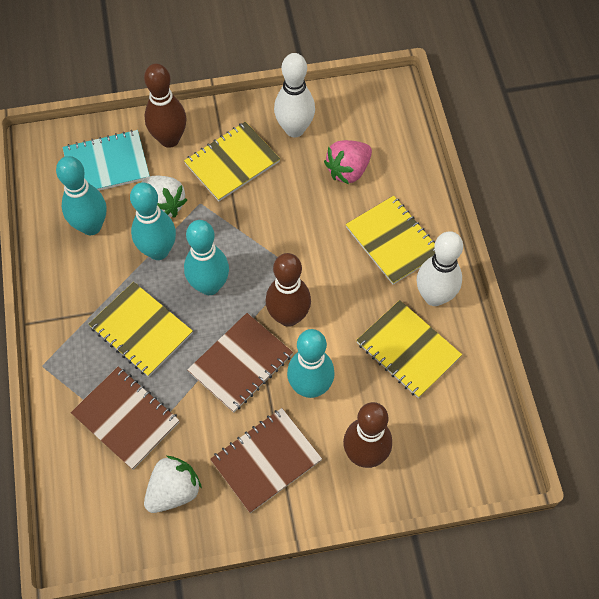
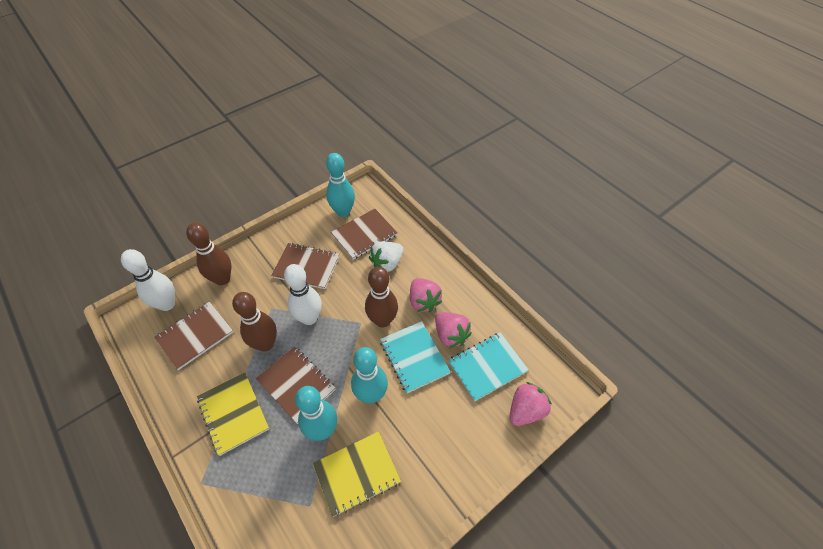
brown notebook: [70,366,180,470] [187,313,293,413] [210,408,322,513] = 3 -> [154,301,233,370] [256,346,336,424] [271,243,339,289] [331,209,398,260] = 4
pink strawberry: [324,140,372,184] = 1 -> [410,278,443,312] [435,312,472,348] [509,382,552,426] = 3
turquoise bowling pin: [56,156,106,235] [130,182,176,260] [184,220,229,295] [287,329,335,398] = 4 -> [295,386,337,441] [326,153,355,217] [351,347,388,403] = 3
turquoise notebook: [63,130,150,191] = 1 -> [380,321,451,393] [448,332,529,402] = 2
white strawberry: [142,176,187,218] [144,456,202,513] = 2 -> [369,241,403,272] = 1
yellow notebook: [89,282,193,377] [184,122,280,201] [346,196,435,285] [356,300,462,398] = 4 -> [197,372,269,456] [313,431,401,517] = 2

